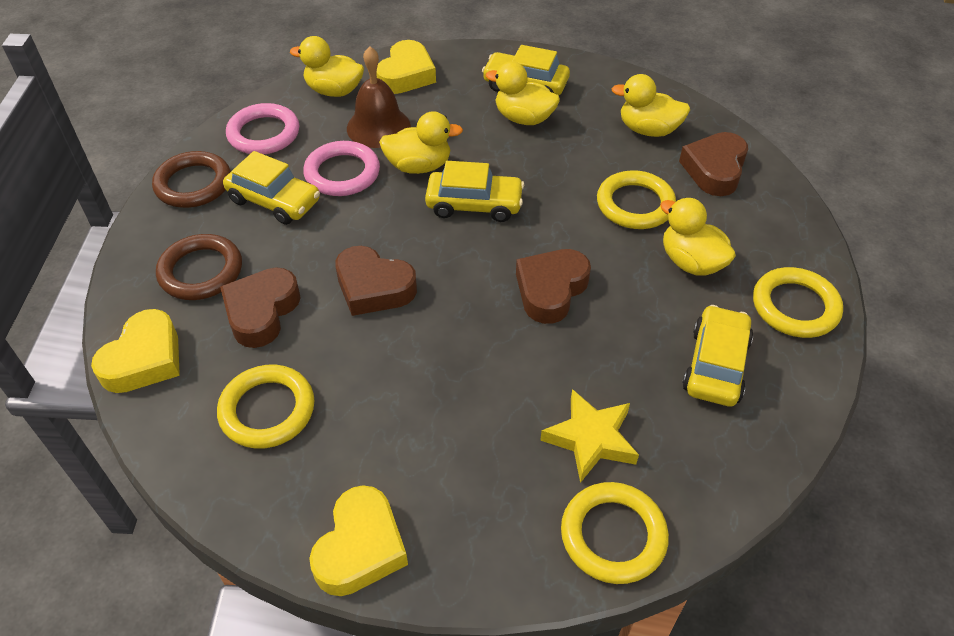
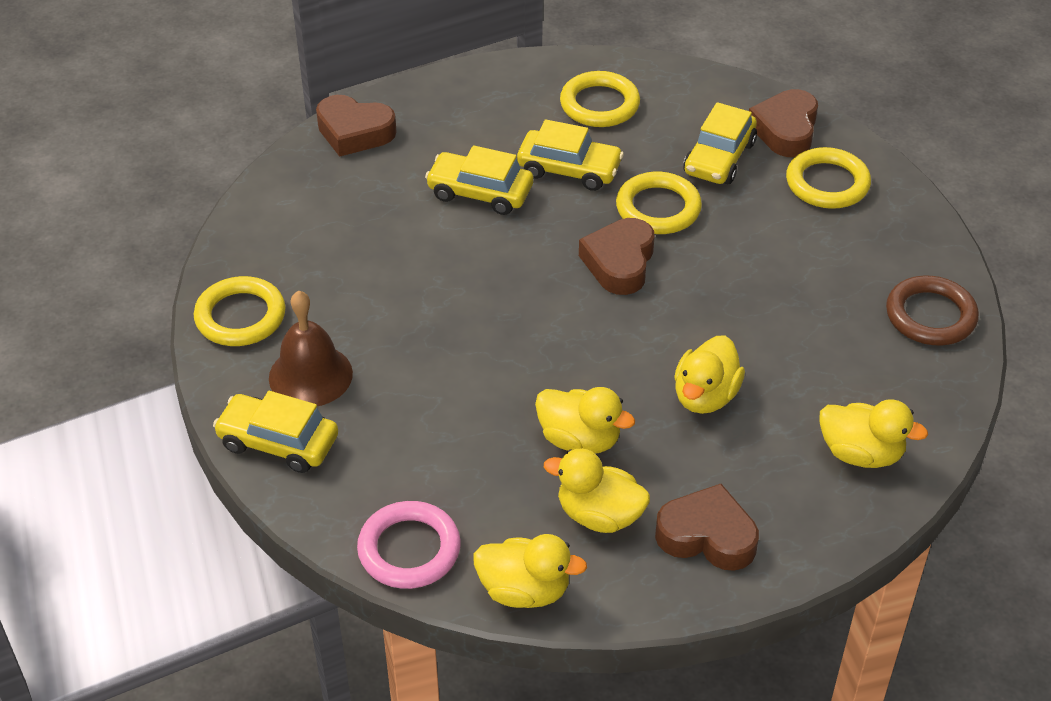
brown ring: [152,151,231,208] [156,234,242,300] = 2 -> [886,276,979,345] = 1
pink ring: [226,103,299,154] [303,141,380,196] = 2 -> [357,501,461,589] = 1
yellow heart: [91,309,180,393] [309,485,408,596] [376,40,436,94] = 3 -> none = 0
yellow star: [540,389,639,483] = 1 -> none = 0

